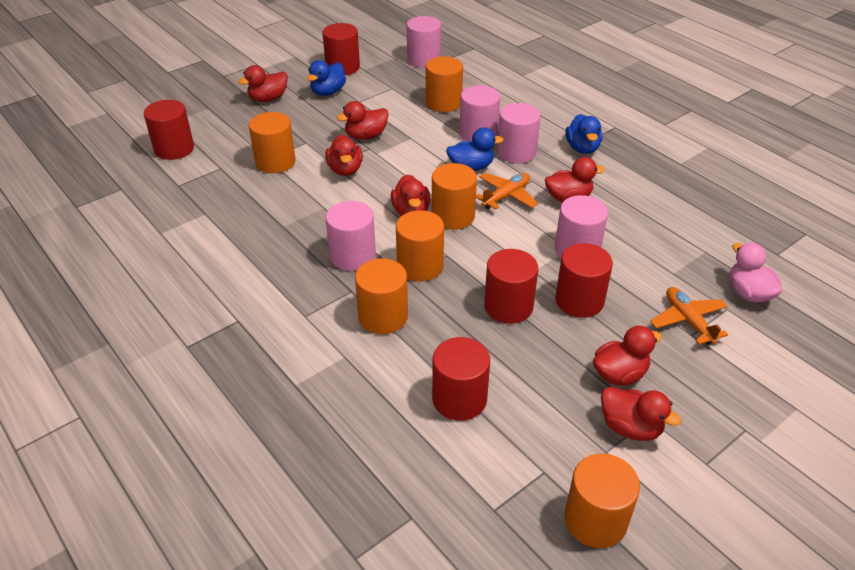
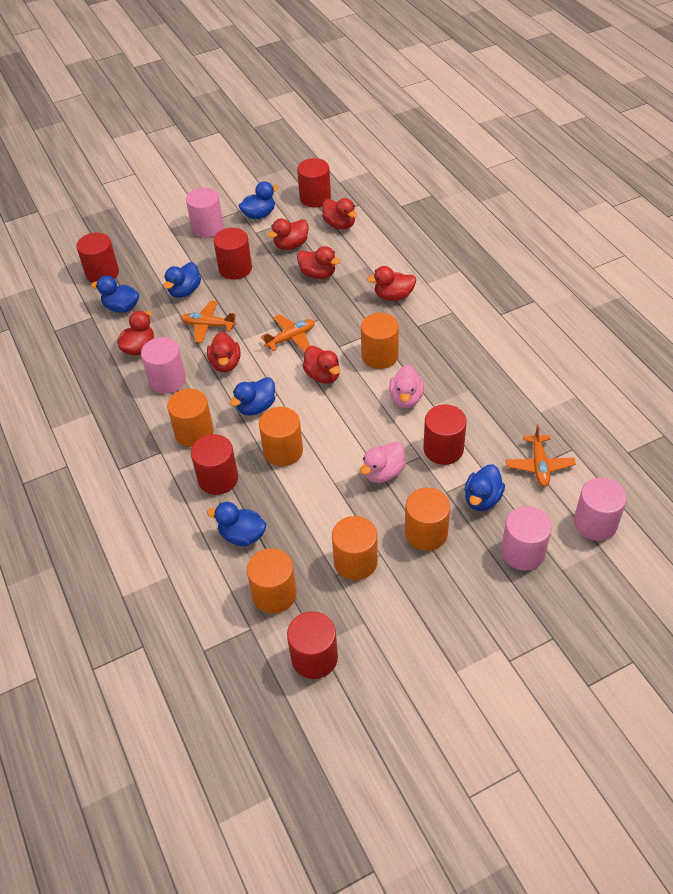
blue duck: [307,60,346,96] [446,128,504,171] [565,114,602,154] = 3 -> [91,275,139,313] [164,262,201,298] [207,502,266,546] [230,377,275,416] [239,181,279,219] [464,464,505,511] = 6
orange plane: [476,173,538,210] [650,287,728,345] = 2 -> [181,301,236,343] [261,315,315,353] [506,424,576,487] = 3
pink cylinder: [326,201,376,271] [407,16,441,68] [459,85,500,141] [497,103,541,163] [555,195,608,258] = 5 -> [141,337,186,394] [186,188,224,238] [501,506,552,571] [574,477,627,541] = 4
pink duck: [730,243,782,302] = 1 -> [360,441,405,483] [389,365,424,408] = 2
red cylinder: [144,100,194,160] [322,23,360,75] [432,337,490,421] [484,249,538,324] [555,243,613,318] = 5 -> [76,233,119,283] [191,434,238,495] [214,228,252,280] [287,611,338,679] [297,158,331,207] [424,405,467,465] = 6

